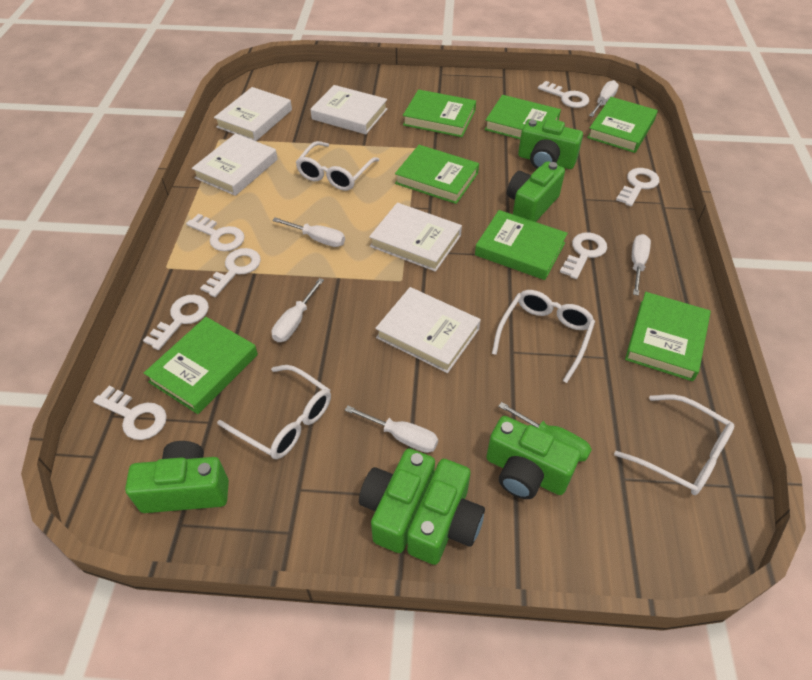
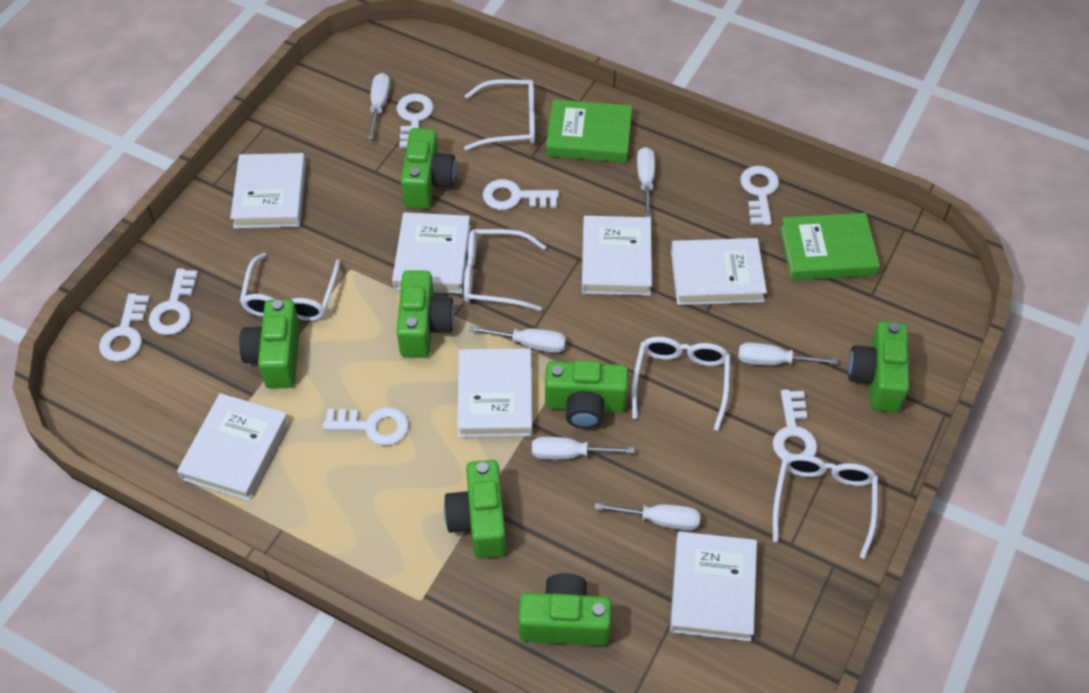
green book: [144,317,258,414] [395,145,479,204] [403,89,476,137] [475,210,568,280] [484,95,561,139] [587,97,658,153] [625,292,711,381] = 7 -> [546,99,632,163] [780,213,880,281] = 2
green camera: [125,441,229,513] [359,448,435,553] [407,459,485,565] [486,416,581,499] [507,161,565,222] [518,119,583,169] = 6 -> [239,299,300,389] [397,270,454,358] [401,128,456,209] [444,460,506,558] [518,573,611,646] [545,360,628,429] [848,321,909,412] = 7
green screwdriver: [498,402,592,462] = 1 -> none = 0
white book: [192,133,278,196] [214,87,292,141] [310,85,388,134] [369,203,462,272] [375,287,481,373] = 5 -> [177,393,289,501] [230,153,306,228] [392,212,471,294] [457,348,532,437] [582,216,652,296] [670,531,757,642] [671,238,767,305] = 7
white glasses: [217,365,331,459] [295,141,379,191] [492,290,595,383] [614,394,734,495] = 4 -> [240,253,341,321] [464,79,535,150] [464,229,546,311] [631,337,730,431] [773,454,878,559] = 5
white screwdriver: [272,217,345,247] [272,278,324,342] [345,405,438,453] [589,80,619,117] [632,234,651,296] = 5 -> [367,73,390,139] [469,326,566,353] [532,437,634,460] [594,503,700,530] [637,147,655,217] [738,342,837,365] = 6

